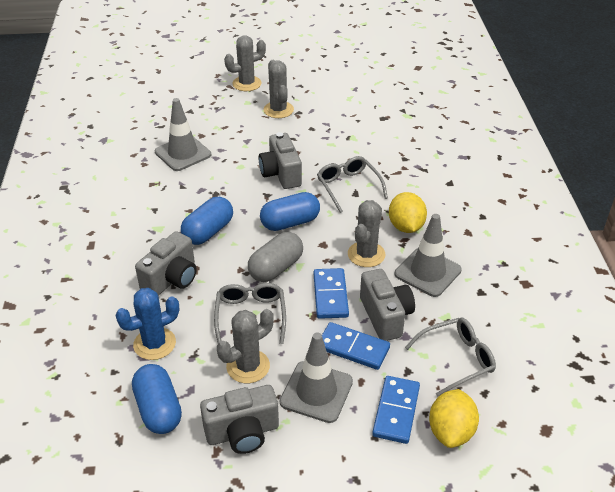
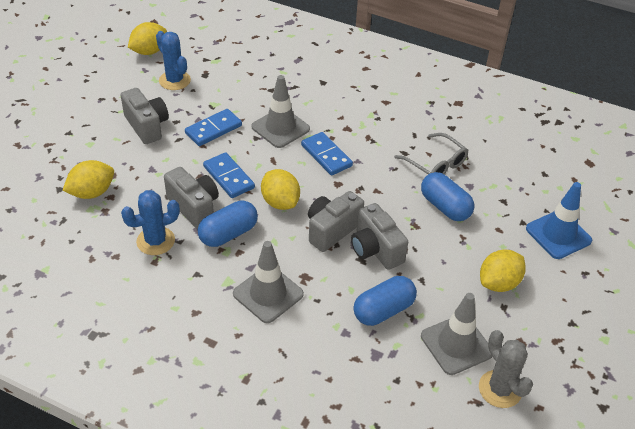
blue cactus: [116,288,179,360] = 1 -> [121,190,180,255] [156,31,191,90] = 2
blue traffic cone: none = 0 -> [526,182,592,259] = 1
grey cactus: [217,309,274,383] [224,35,266,91] [263,60,294,118] [348,200,386,267] = 4 -> [479,330,533,408] = 1
grey capsule: [248,232,303,282] = 1 -> none = 0
grey glasses: [214,283,286,344] [317,156,388,213] [405,318,496,396] = 3 -> [394,133,468,174] = 1
yellow lemon: [389,192,427,233] [429,389,479,448] = 2 -> [62,160,114,199] [128,22,167,55] [261,169,300,210] [480,250,526,292] = 4

